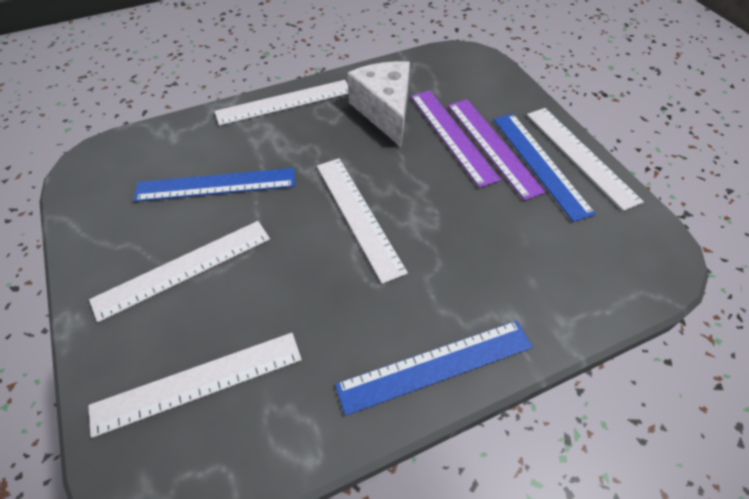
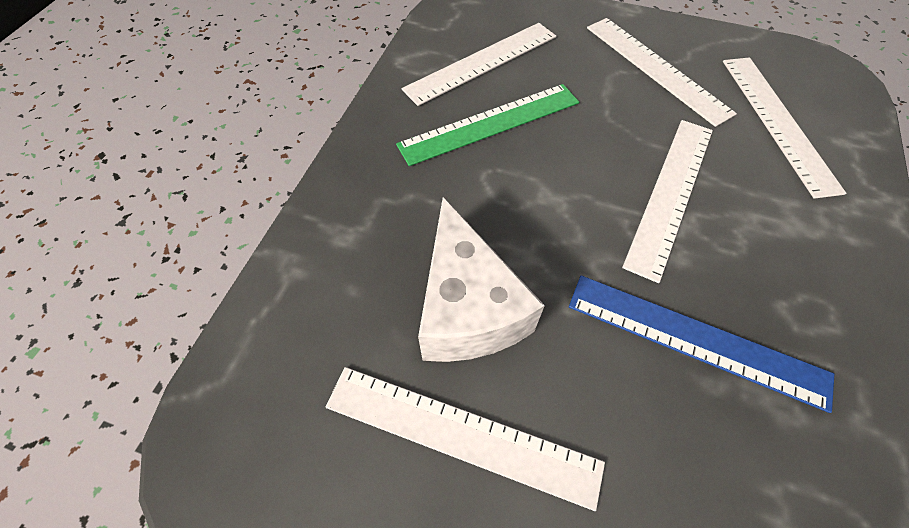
blue ruler: [134,168,295,202] [335,321,533,416] [493,114,596,222] = 3 -> [569,275,834,413] = 1
green ruler: none = 0 -> [396,84,579,166] = 1
purple ruler: [411,90,501,188] [448,99,546,201] = 2 -> none = 0

